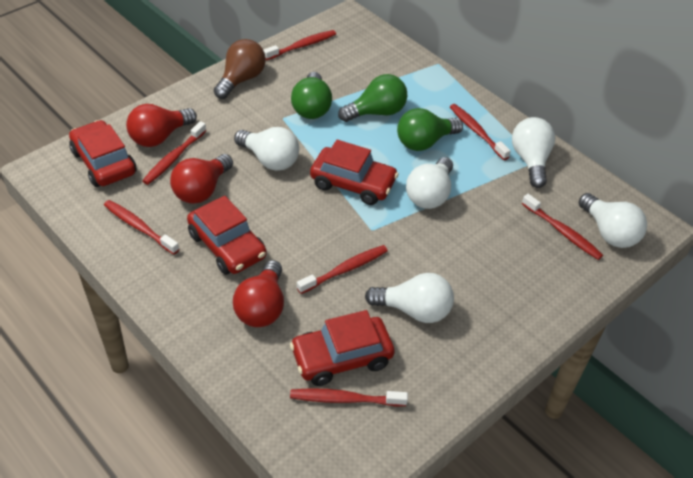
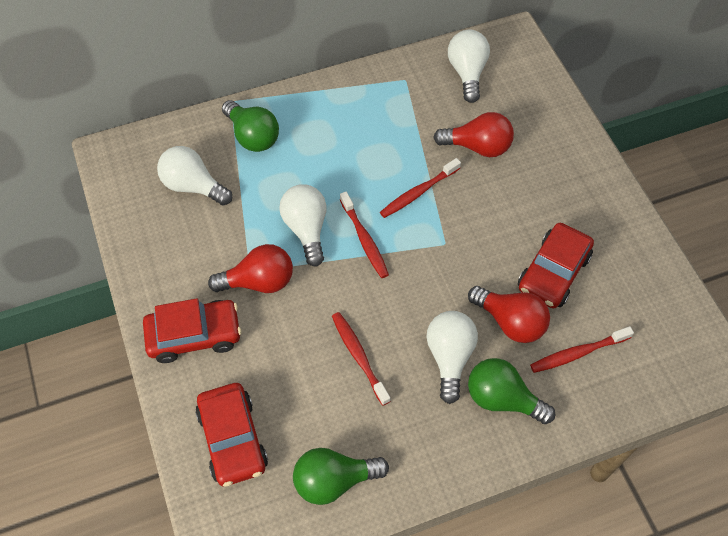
brown light bulb: [214,39,266,99] = 1 -> none = 0
red car: [69,120,137,187] [187,196,267,275] [290,310,395,386] [310,140,398,205] = 4 -> [143,298,241,363] [195,383,268,487] [518,223,594,309] = 3
red toothbrush: [104,200,179,254] [142,121,206,185] [263,30,336,60] [290,388,408,406] [297,245,388,294] [450,104,511,160] [522,194,603,260] = 7 -> [332,312,390,406] [340,192,389,278] [380,158,461,218] [530,326,634,373] = 4
white light bulb: [234,127,299,171] [365,273,454,323] [406,157,453,209] [512,117,555,188] [579,193,647,248] = 5 -> [157,146,232,205] [279,184,327,267] [427,311,478,404] [448,30,490,103] = 4

